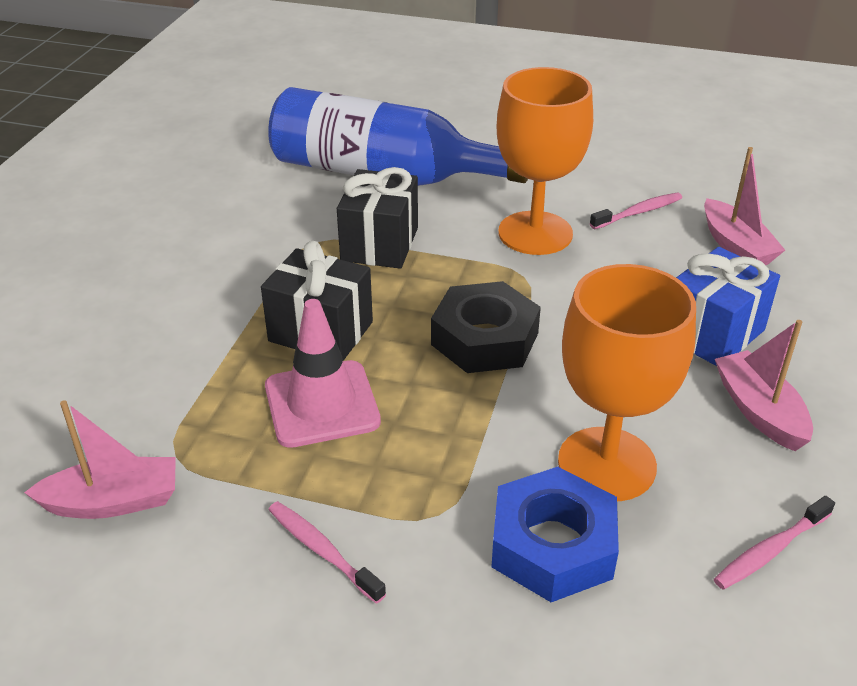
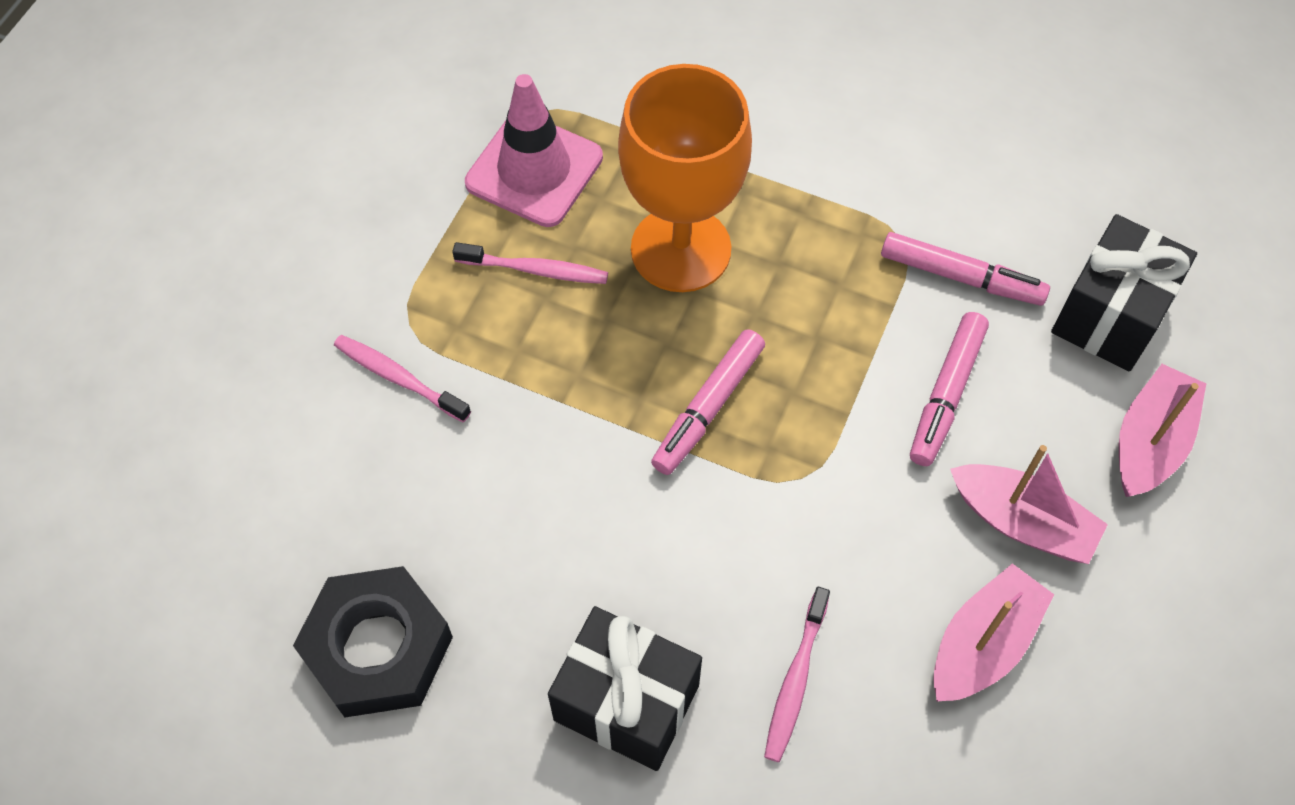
blue bottle: [268,87,528,186] = 1 -> none = 0
blue gift: [676,247,780,366] = 1 -> none = 0
blue nut: [491,467,619,602] = 1 -> none = 0
orange goblet: [496,67,593,255] [558,264,696,501] = 2 -> [618,64,752,292] = 1
pink marker: none = 0 -> [651,329,765,475] [881,232,1050,306] [910,312,989,466] = 3

